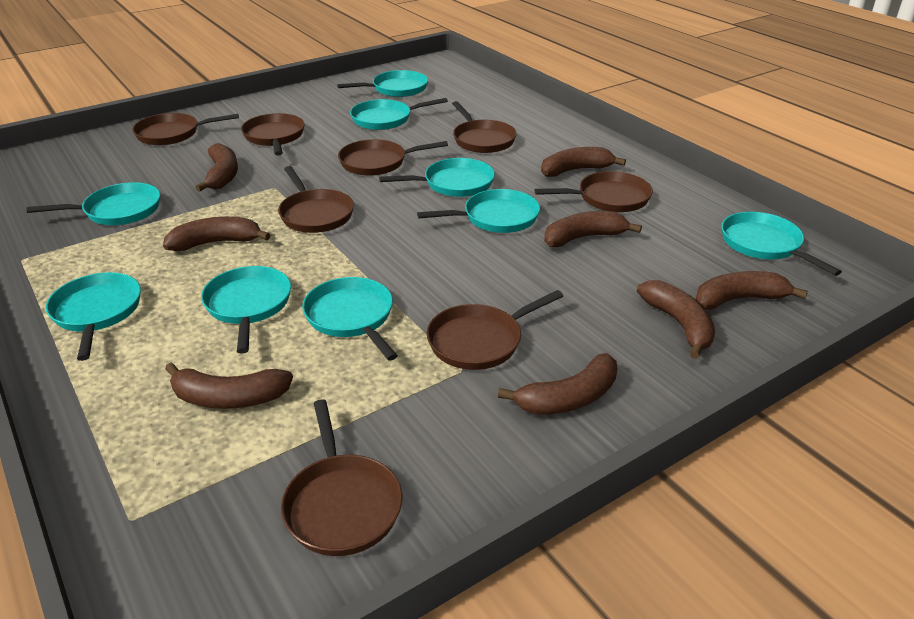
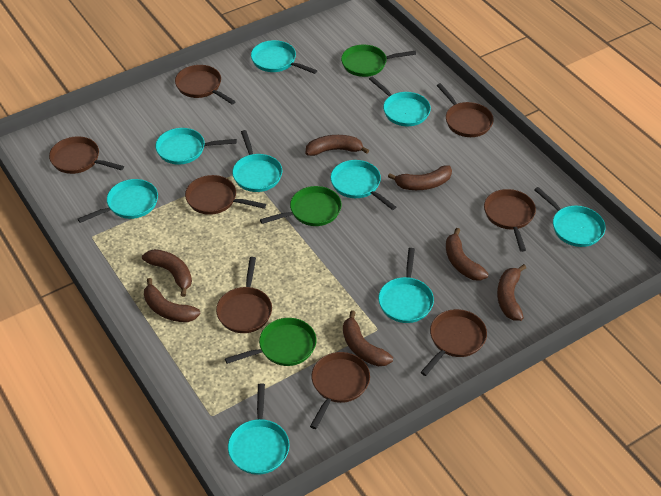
brown banana: [163,216,270,251] [165,363,293,409] [195,143,238,192] [498,353,618,415] [541,147,626,177] [544,211,642,247] [637,280,715,359] [695,271,808,310] = 8 -> [142,249,192,297] [144,278,200,322] [306,135,369,156] [343,310,393,366] [388,165,452,190] [446,228,489,281] [497,264,526,321] = 7
green pan: none = 0 -> [225,318,316,366] [260,186,342,226] [341,45,416,77] = 3

